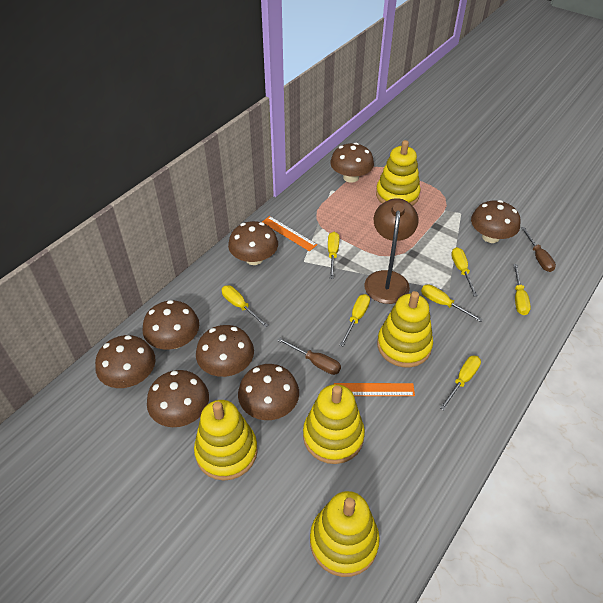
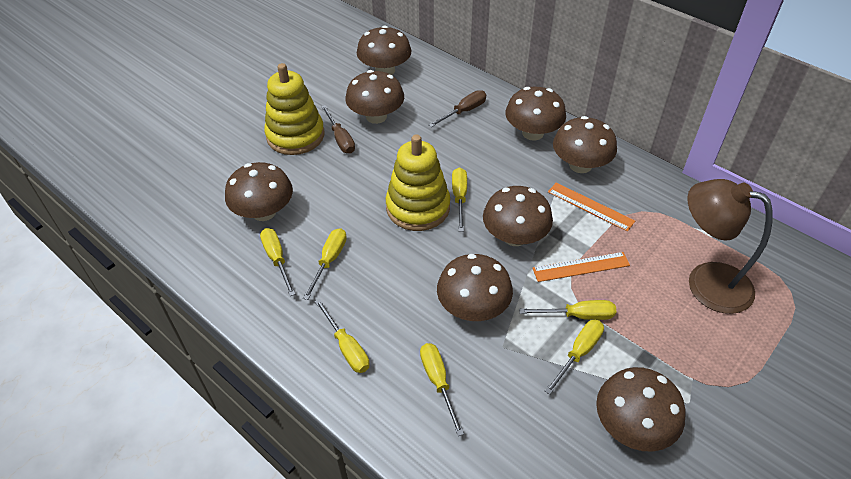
yellow stacking toy: [194,400,258,481] [303,384,365,464] [310,491,380,577] [376,140,421,206] [377,291,433,367] = 5 -> [264,63,325,155] [386,134,450,231] = 2

